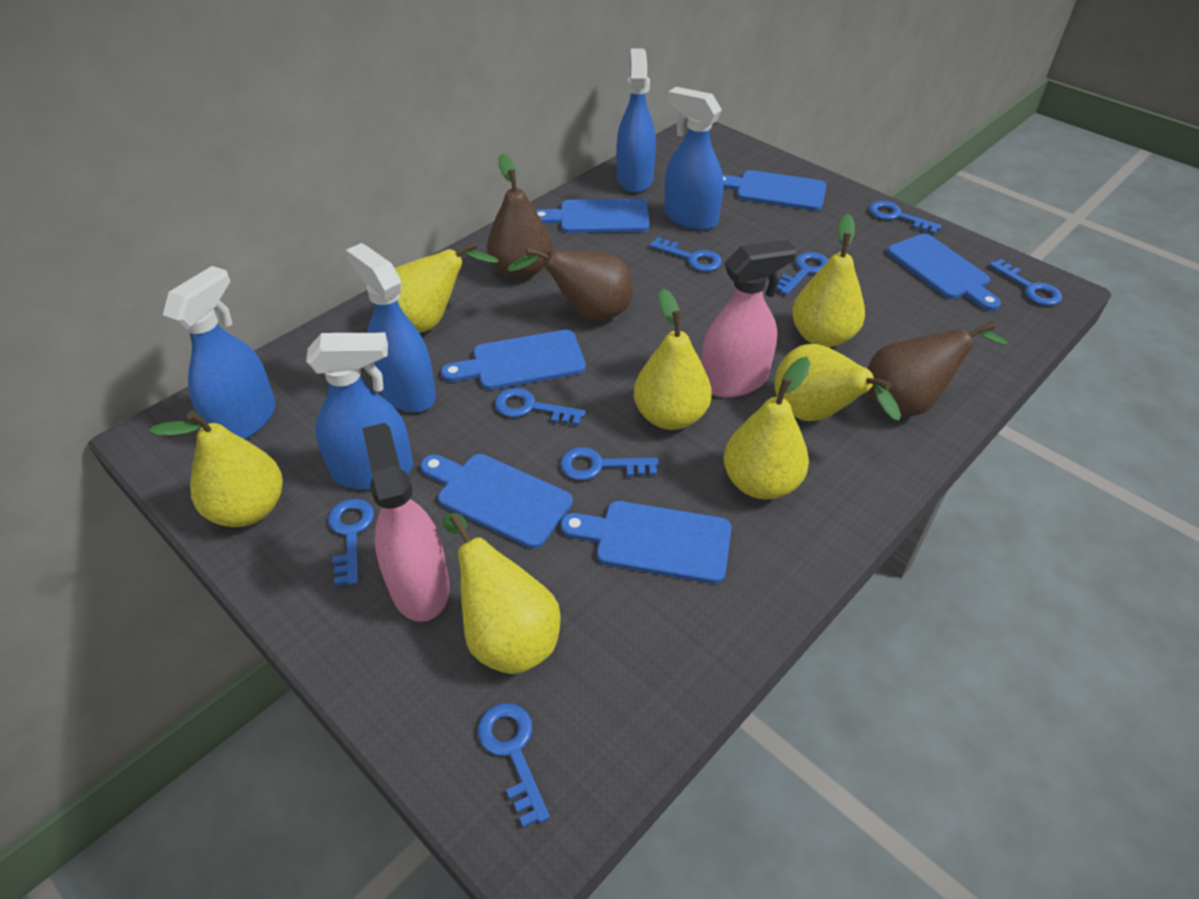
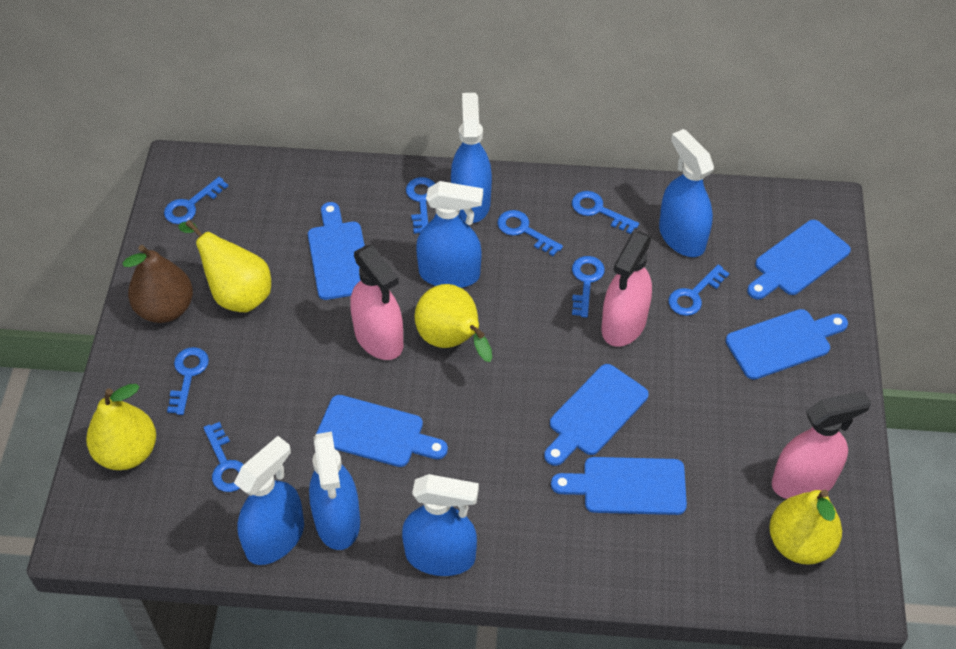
blue spray bottle: [163,266,276,440] [306,333,413,490] [346,243,436,413] [616,49,656,193] [664,87,723,230] = 5 -> [234,436,304,565] [309,432,360,550] [402,474,479,576] [416,181,483,288] [451,93,492,223] [659,129,714,257] = 6
brown pear: [487,154,552,279] [507,248,633,321] [867,321,1007,417] = 3 -> [122,245,193,323] = 1
pink spray bottle: [362,423,450,622] [701,240,797,397] = 2 -> [350,245,403,360] [601,231,652,347] [772,390,871,499] = 3
yellow pear: [149,410,283,527] [395,241,499,333] [443,513,561,674] [634,289,712,430] [724,357,810,499] [774,344,901,421] [792,214,865,347] = 7 -> [86,384,156,470] [178,220,271,312] [415,284,492,362] [769,489,842,565] = 4

